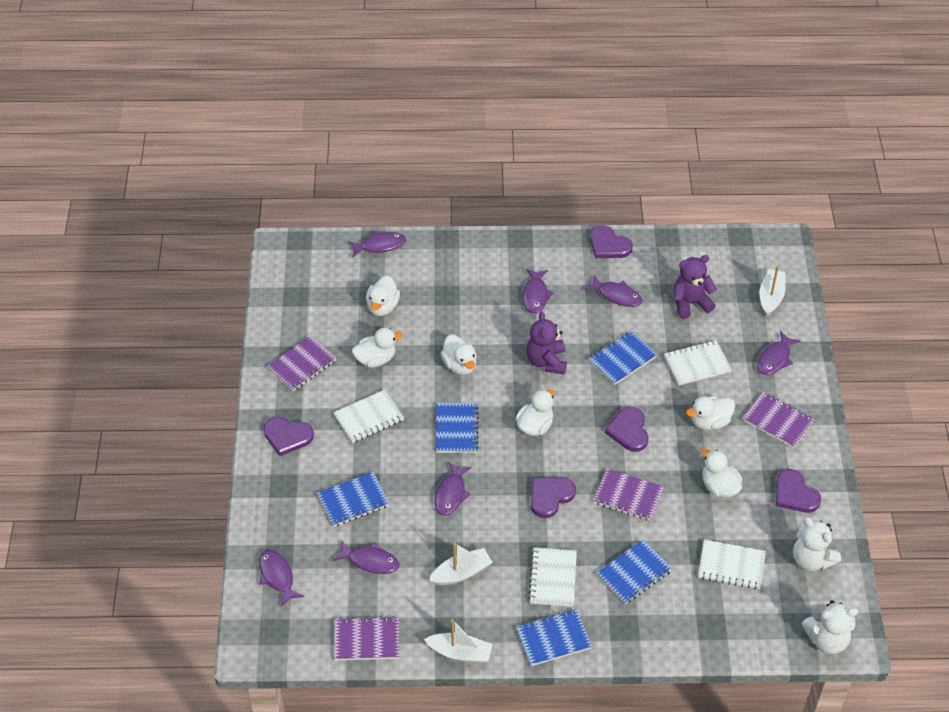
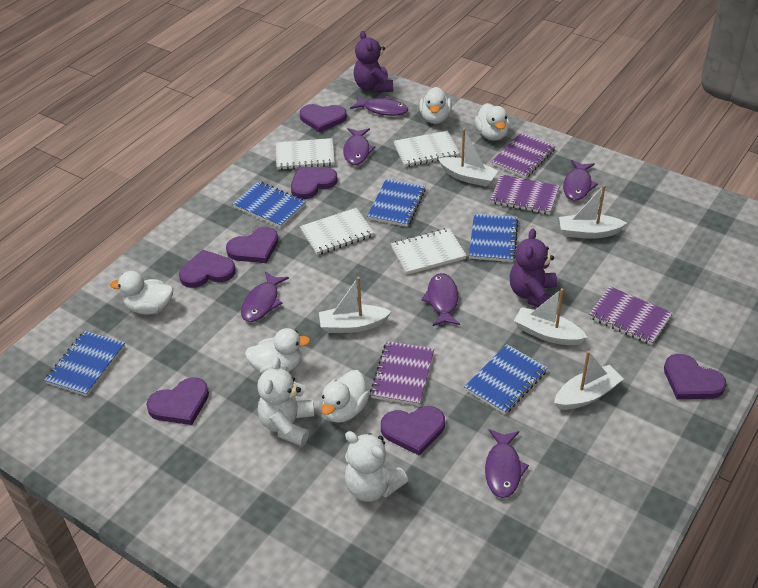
purple fish: [259,549,304,607] [333,541,399,574] [348,231,406,258] [435,462,472,516] [522,269,554,314] [584,275,643,307] [757,331,800,375] = 7 -> [241,271,289,322] [343,128,375,165] [350,96,408,116] [421,273,460,326] [485,429,529,498] [563,160,598,201] = 6
purple heart: [263,417,314,456] [531,477,576,518] [590,225,633,258] [605,407,648,452] [776,469,821,513] = 5 -> [146,377,209,425] [179,250,236,288] [226,227,279,263] [291,167,338,199] [299,104,347,133] [381,406,445,456] [664,354,726,399] = 7
white boat: [424,619,493,663] [429,543,493,585] [759,266,786,316] = 3 -> [319,277,391,333] [438,128,498,187] [514,288,587,345] [554,351,623,410] [559,185,627,239] = 5
white duck: [352,328,402,367] [366,276,400,316] [440,335,477,375] [515,389,555,436] [686,396,735,430] [702,449,742,498] = 6 -> [110,271,173,315] [245,328,311,374] [321,370,369,423] [419,87,452,124] [475,103,510,141] = 5

